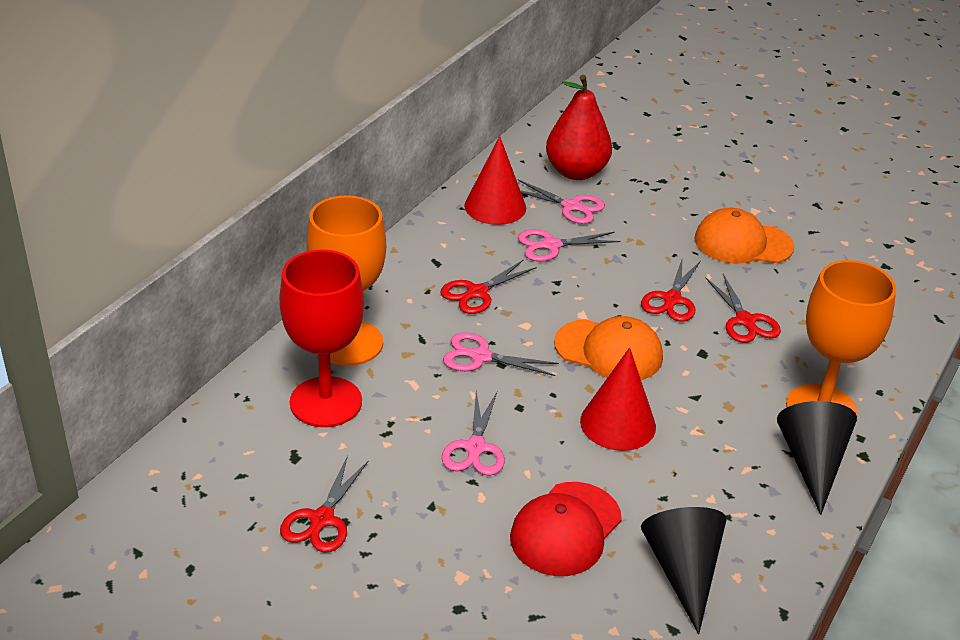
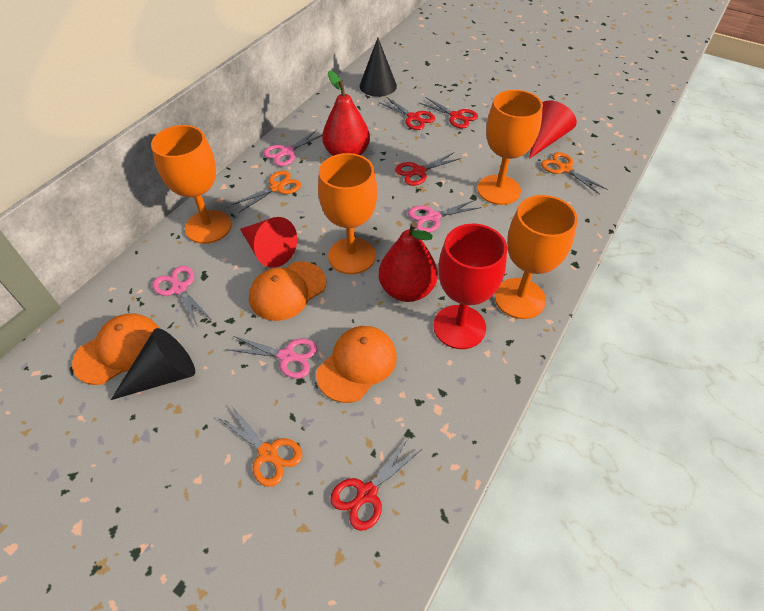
orange cap: [554,316,663,380] [694,208,794,264] = 2 -> [72,313,159,385] [249,261,326,321] [316,326,397,403] = 3
orange goblet: [307,195,386,366] [786,260,896,422] = 2 -> [151,125,232,244] [318,153,377,274] [477,90,543,205] [495,195,578,319] = 4
orange scissors: none = 0 -> [217,405,302,487] [231,171,301,213] [541,152,608,195] = 3
red cap: [510,482,622,576] = 1 -> none = 0
red pear: [546,75,612,180] = 1 -> [322,70,370,156] [379,222,438,302] = 2

